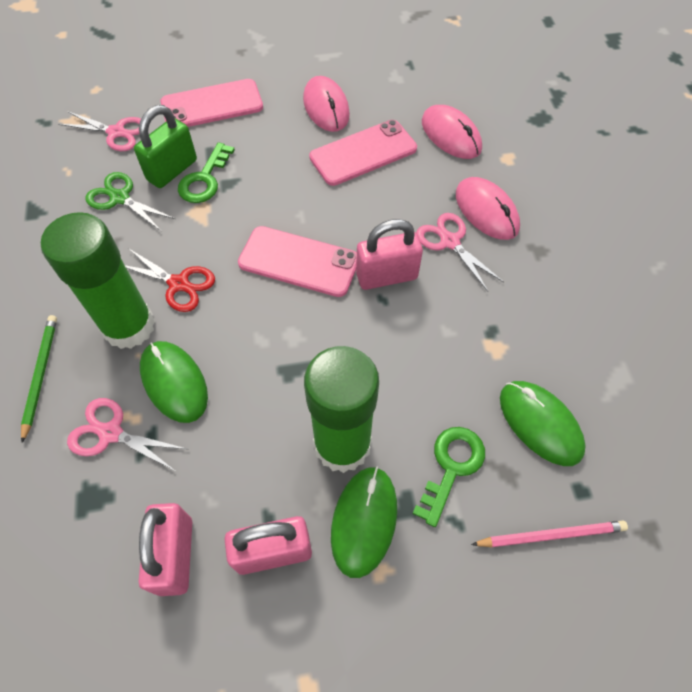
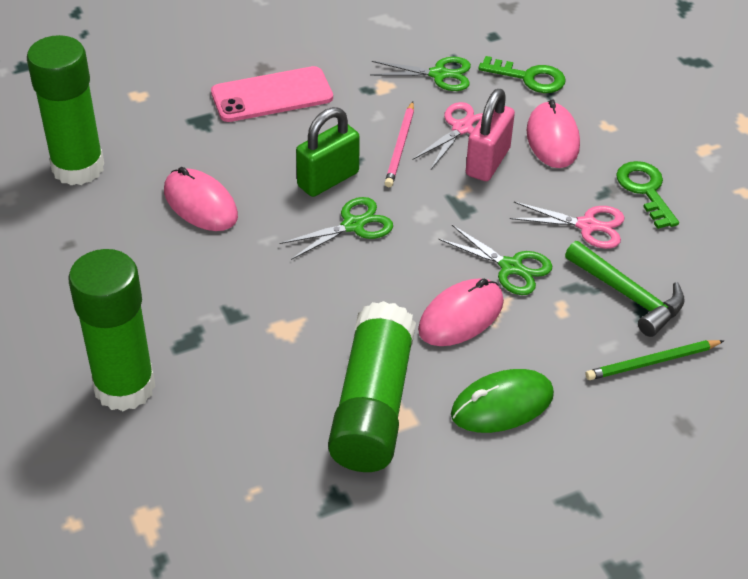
green glue stick: [41,212,155,349] [304,346,379,473] = 2 -> [27,35,104,185] [68,249,155,411] [328,301,416,472] = 3
green hammer: none = 0 -> [565,241,685,337] = 1
green mouse: [140,341,208,423] [331,467,397,578] [500,381,586,466] = 3 -> [451,369,554,433] = 1
green scissors: [85,172,175,232] = 1 -> [280,197,393,260] [370,57,471,91] [438,225,552,295] = 3
pink padlock: [139,503,192,596] [224,516,312,575] [356,219,423,290] = 3 -> [466,89,515,181] = 1
pink phone: [160,79,263,127] [238,226,357,297] [309,120,417,186] = 3 -> [211,66,333,122] = 1
pink scissors: [58,111,141,151] [67,398,187,471] [416,213,504,291] = 3 -> [412,102,483,169] [510,202,625,249] = 2
red scissors: [125,248,215,312] = 1 -> none = 0

